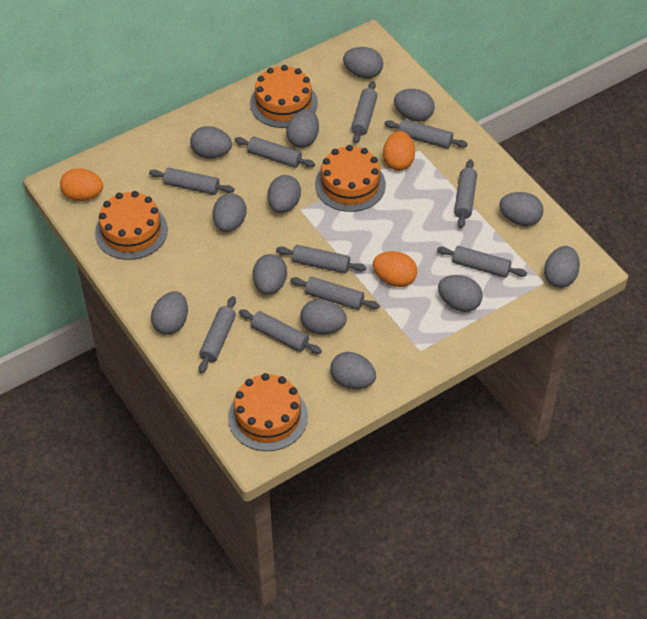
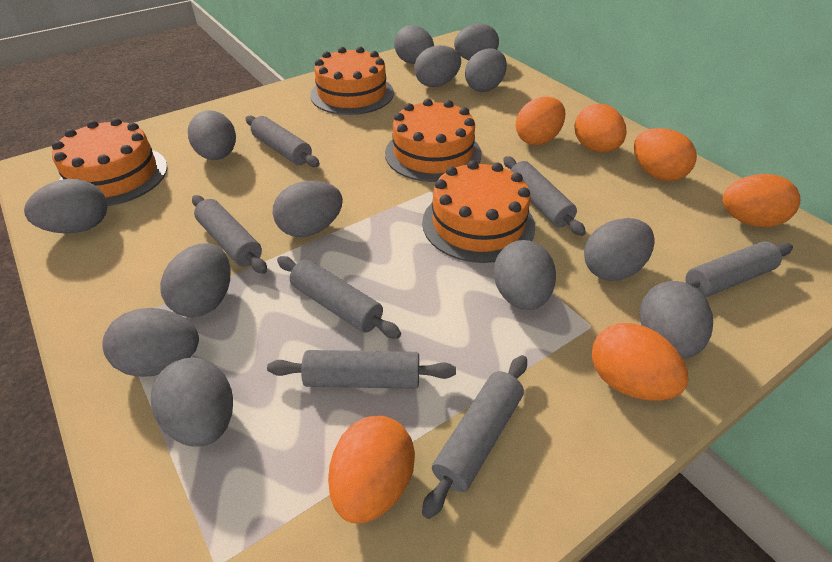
grey rolling pin: [149,168,234,195] [199,296,236,373] [234,137,315,168] [239,309,322,354] [276,245,366,273] [290,277,380,310] [351,81,378,144] [384,119,468,149] [437,246,527,278] [454,159,477,228] = 10 -> [192,195,267,274] [245,115,320,167] [267,350,456,389] [277,256,401,339] [422,355,527,519] [503,156,586,236] [685,242,793,297] = 7
orange egg: [60,168,103,201] [373,251,417,287] [383,131,415,171] = 3 -> [328,416,415,523] [515,96,565,145] [574,103,627,152] [592,323,689,401] [634,128,697,181] [723,174,801,227] = 6

